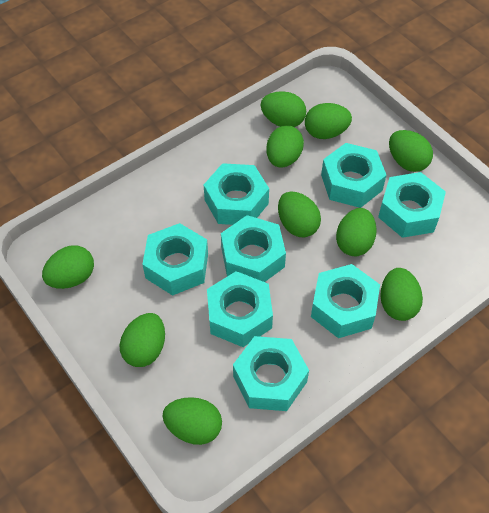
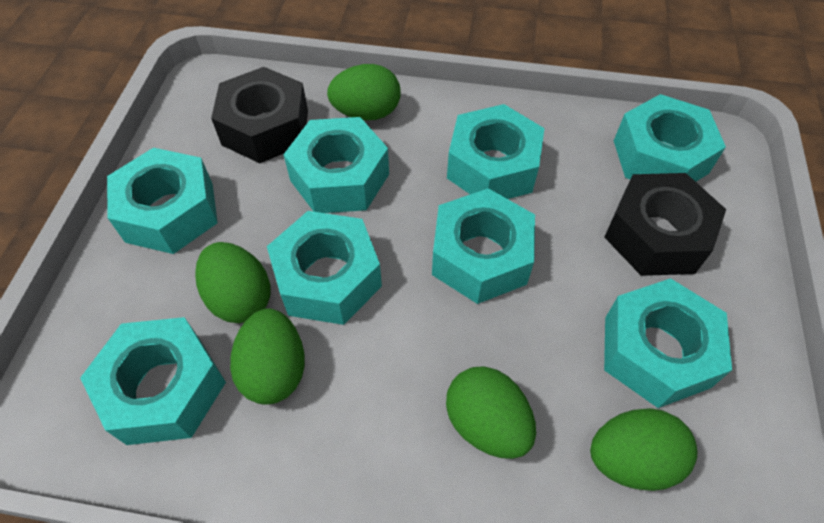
black nut: none = 0 -> [211,67,308,163] [604,173,726,276] = 2
green egg: [42,245,94,289] [120,313,165,367] [162,397,222,445] [260,91,306,127] [266,125,304,167] [278,192,321,237] [305,103,352,139] [336,208,377,256] [380,268,423,321] [389,130,433,172] = 10 -> [195,242,271,323] [230,308,305,404] [327,64,401,120] [446,366,536,459] [590,408,697,491] = 5

